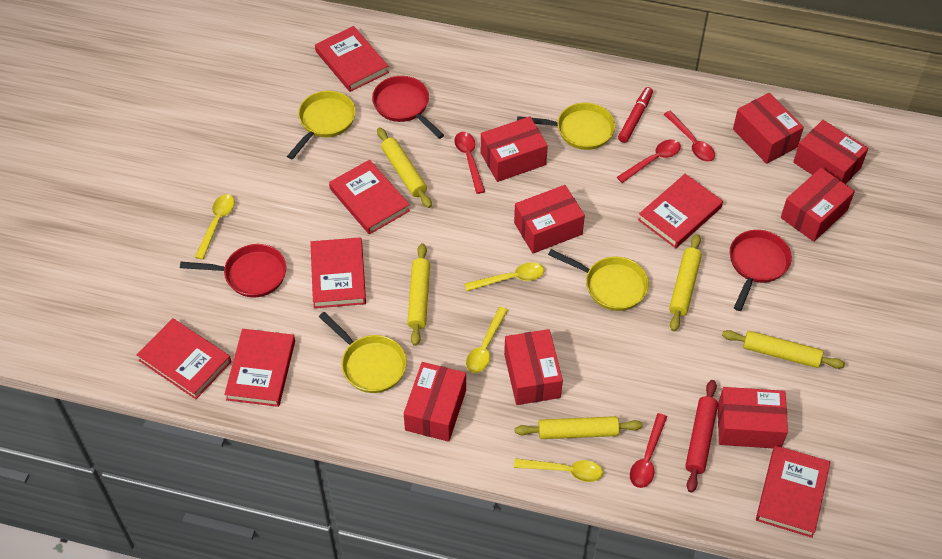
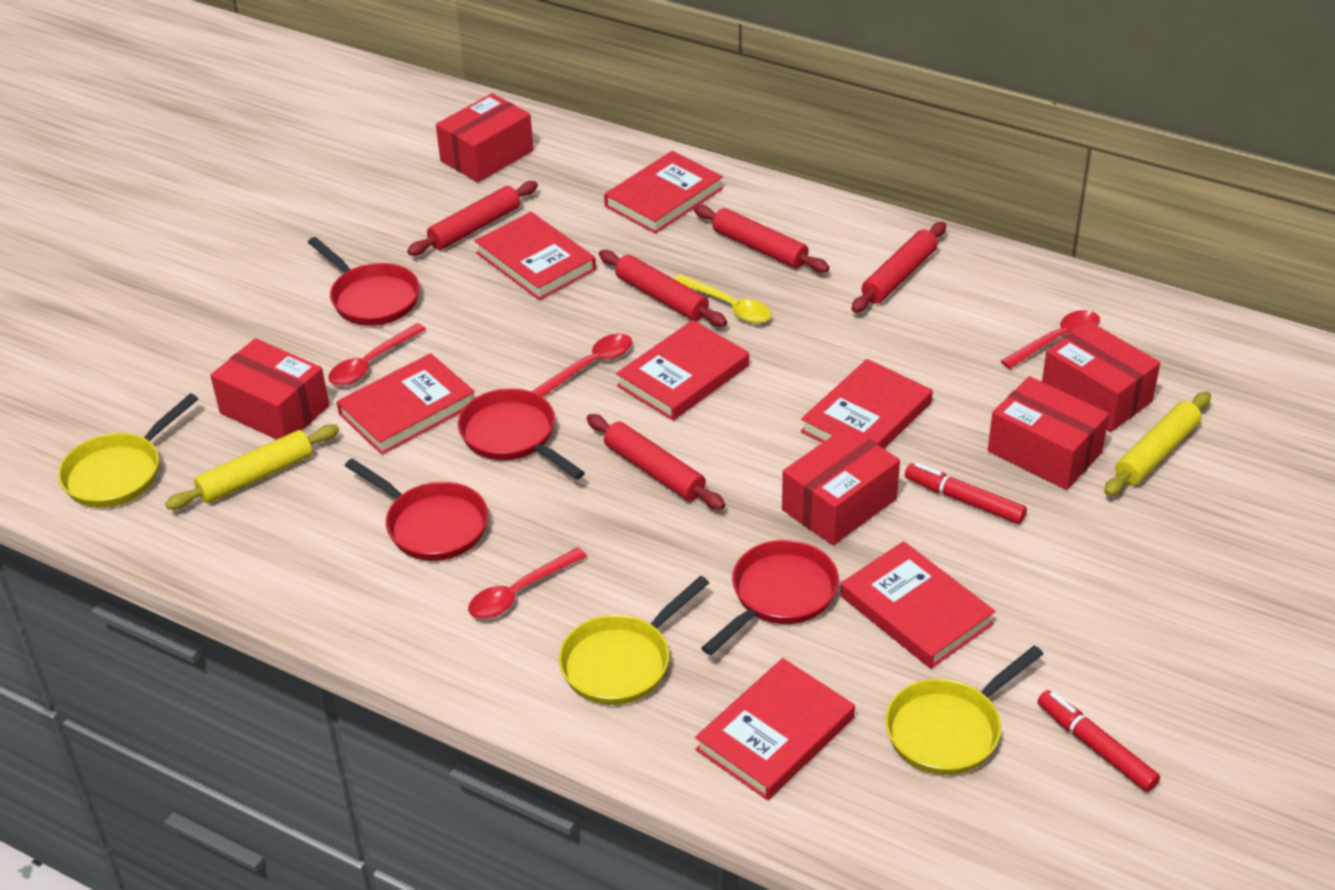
red box: [404,362,466,442] [481,116,548,182] [504,329,563,405] [514,185,585,254] [718,387,788,448] [733,93,804,164] [781,168,855,242] [793,120,868,184] = 8 -> [210,338,329,440] [436,93,534,182] [782,426,900,545] [988,376,1109,490] [1042,321,1160,432] = 5
red marker: [618,87,653,143] = 1 -> [905,463,1027,524] [1037,690,1160,792] = 2
red pan: [180,244,286,297] [372,76,444,139] [730,230,792,311] = 3 -> [308,237,420,326] [345,458,488,561] [458,388,585,480] [701,540,839,655] = 4
red rolling pin: [685,380,718,492] = 1 -> [407,181,538,256] [586,414,725,510] [599,250,727,327] [693,205,829,273] [852,222,946,313] = 5
yellow pan: [287,91,356,160] [319,312,407,393] [517,102,615,150] [548,249,649,311] = 4 -> [58,393,198,508] [559,576,709,705] [885,645,1043,775] = 3
yellow rolling pin: [377,127,432,208] [407,243,430,346] [515,416,643,439] [669,234,702,331] [722,330,845,369] = 5 -> [165,424,339,510] [1104,392,1211,496] = 2
yellow spoon: [195,194,235,260] [464,262,544,291] [466,307,508,373] [514,458,603,482] = 4 -> [674,274,771,323] = 1

